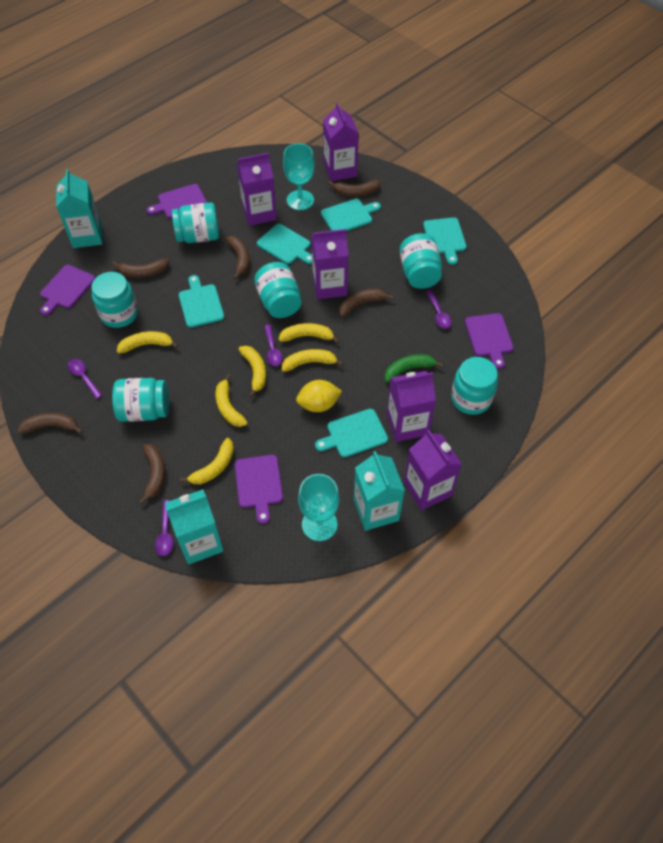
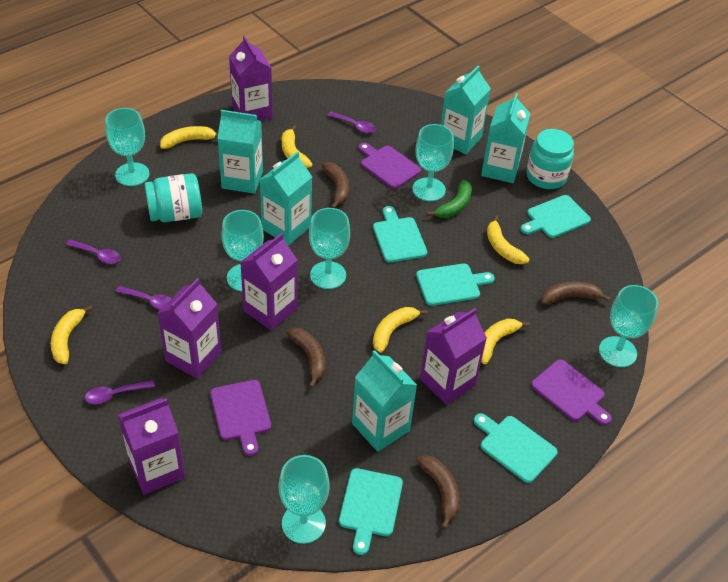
brown banana: [17,413,83,434] [112,259,169,278] [139,444,165,504] [226,236,250,280] [328,180,381,196] [339,289,394,317] = 6 -> [286,328,325,388] [322,162,349,208] [416,455,460,529] [541,282,611,305] = 4
purple cutting board: [40,265,95,315] [146,184,207,219] [235,455,283,524] [465,313,513,369] = 4 -> [210,380,271,456] [358,143,421,189] [531,359,612,425] = 3
turquoise carton: [56,169,102,248] [165,489,224,565] [354,451,405,531] = 3 -> [217,110,263,194] [259,151,312,246] [352,350,417,452] [441,66,491,154] [481,93,531,183] = 5
turquoise goblet: [283,143,315,210] [298,474,340,541] = 2 -> [105,108,149,186] [221,210,264,291] [279,455,330,544] [309,208,350,289] [412,124,454,201] [599,285,658,367] = 6
turquoise jar: [91,272,138,328] [112,378,169,422] [172,202,219,243] [254,262,301,318] [399,233,442,289] [451,357,498,415] = 6 -> [145,173,202,222] [527,129,574,189] = 2
yellow lemon: [296,380,342,412] = 1 -> none = 0

